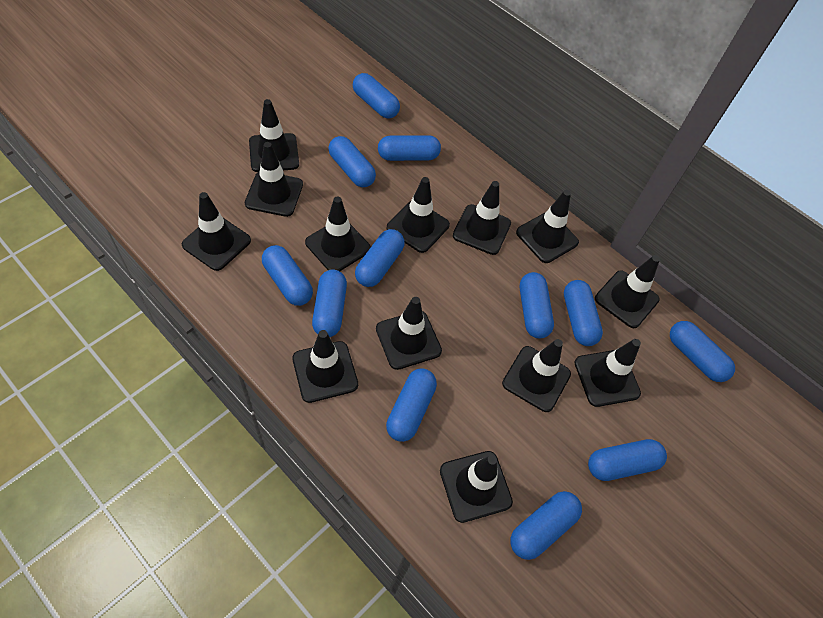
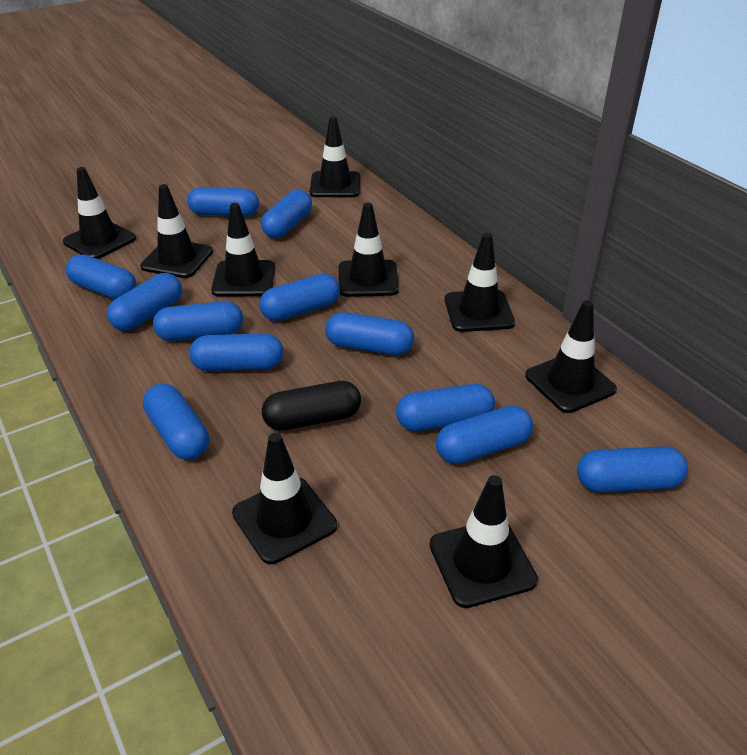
black capsule: none = 0 -> [262,381,361,431] = 1
black traffic cone: [182,192,251,271] [245,142,303,217] [249,99,299,172] [292,330,358,403] [305,196,371,271] [376,297,442,370] [387,177,450,253] [440,451,513,523] [453,181,511,255] [502,339,571,412] [516,190,579,263] [574,339,641,407] [595,255,660,328] = 13 -> [63,167,136,259] [140,184,213,278] [211,203,275,297] [232,433,337,564] [310,116,360,197] [339,203,399,297] [430,475,538,608] [445,233,515,332] [525,300,617,413] = 9

